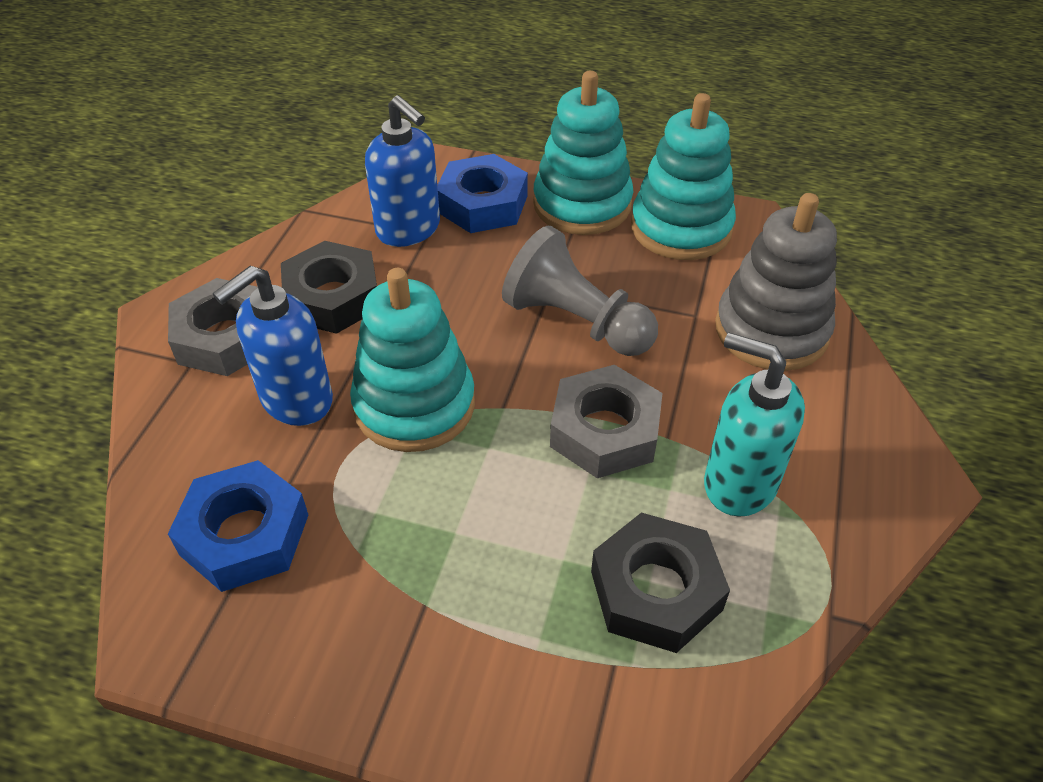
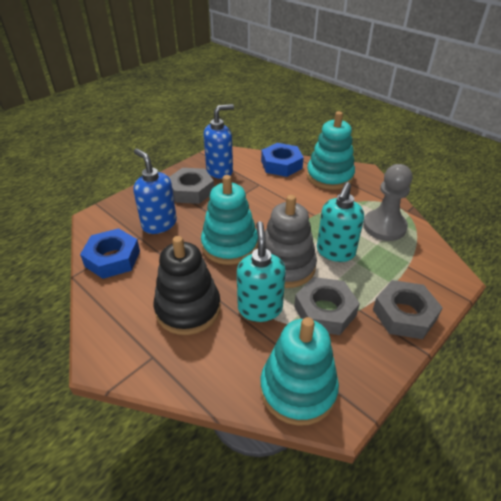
black nut: [281,241,377,334] [591,513,730,653] = 2 -> none = 0
black stacking toy: none = 0 -> [153,236,221,335] = 1
grey nut: [168,278,258,376] [550,365,662,478] = 2 -> [169,168,214,204] [294,277,360,335] [373,280,443,339] = 3
turquoise soap dispenser: [704,333,805,517] = 1 -> [237,221,286,322] [317,182,364,262] = 2

